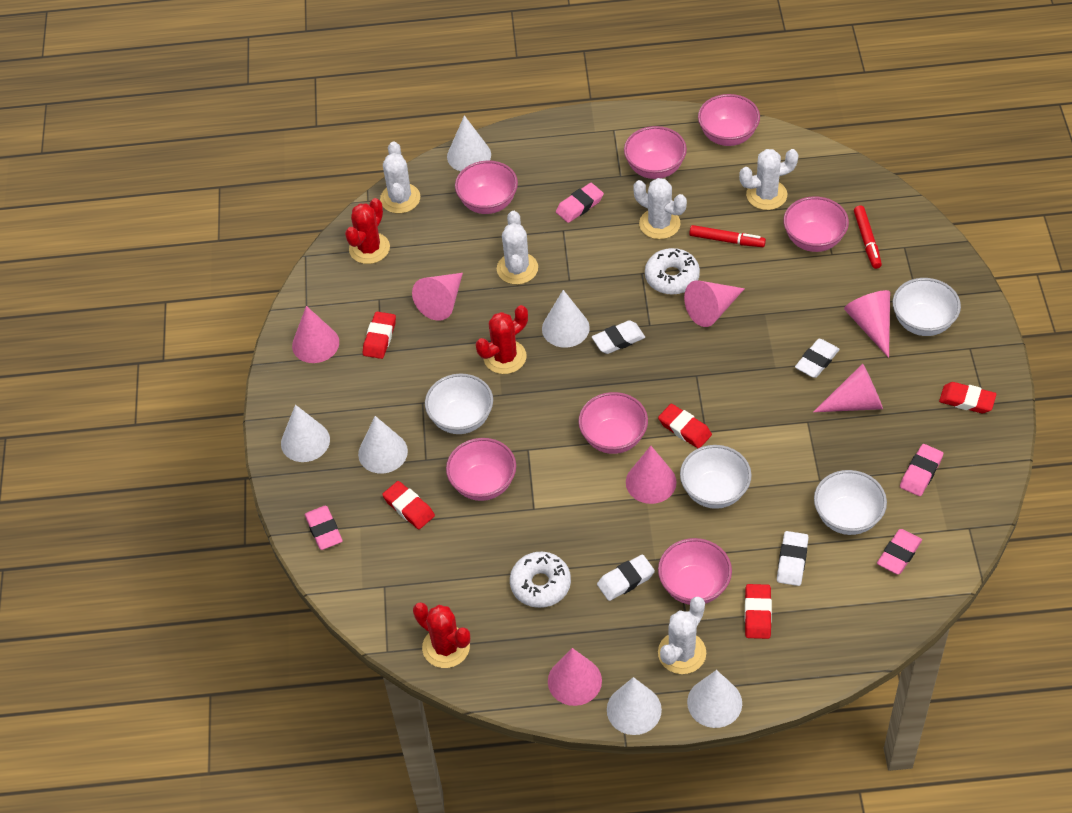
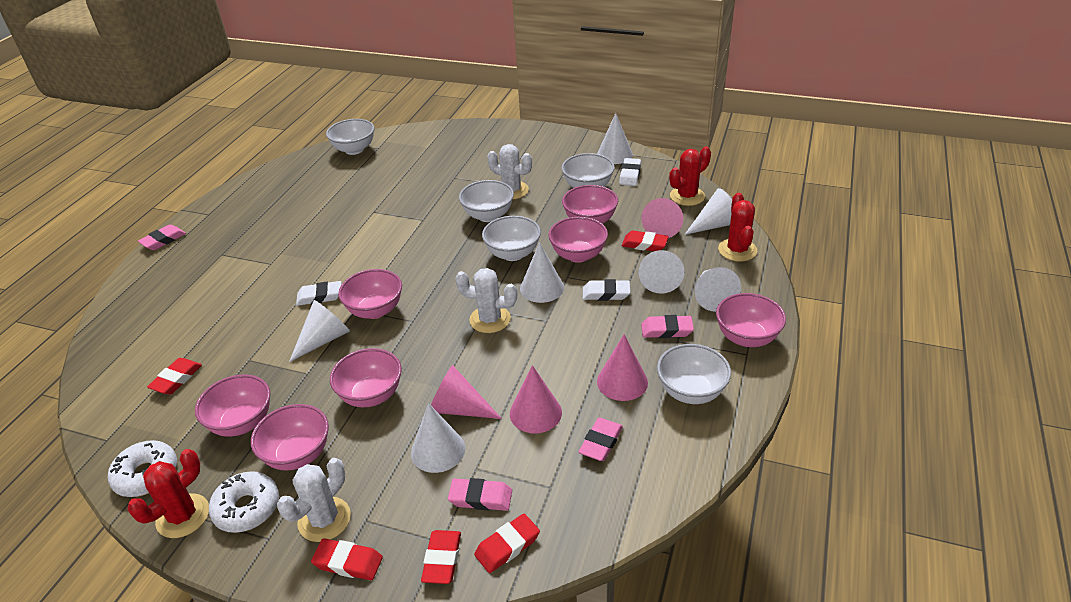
pink cone: [292,306,339,363] [412,273,463,321] [548,648,602,706] [626,446,677,504] [684,280,745,327] [814,363,883,412] [844,290,890,358] = 7 -> [431,365,502,419] [510,365,562,433] [597,334,648,401] [641,198,683,238] = 4
red marker: [689,225,766,247] [854,206,882,269] = 2 -> none = 0
white bowl: [425,374,493,434] [680,445,752,509] [814,470,887,535] [893,278,961,336] = 4 -> [326,119,375,155] [459,180,514,222] [482,216,541,261] [561,153,615,188] [657,344,731,404] = 5
white cactus: [380,141,420,213] [497,211,538,285] [633,178,687,239] [658,597,706,674] [739,149,798,210] = 5 -> [277,458,351,542] [455,268,517,333] [487,144,532,200] = 3
white cone: [281,405,330,462] [358,416,408,473] [447,115,491,171] [542,290,590,348] [607,677,662,735] [687,670,742,728] = 6 -> [289,300,350,362] [411,403,465,473] [520,242,564,303] [597,113,633,164] [638,250,684,294] [684,188,732,235] [695,267,741,312] = 7
white eraser: [592,320,645,354] [597,554,655,601] [777,531,809,586] [795,339,840,378] = 4 -> [296,281,342,306] [583,279,630,301] [619,158,641,186] = 3

